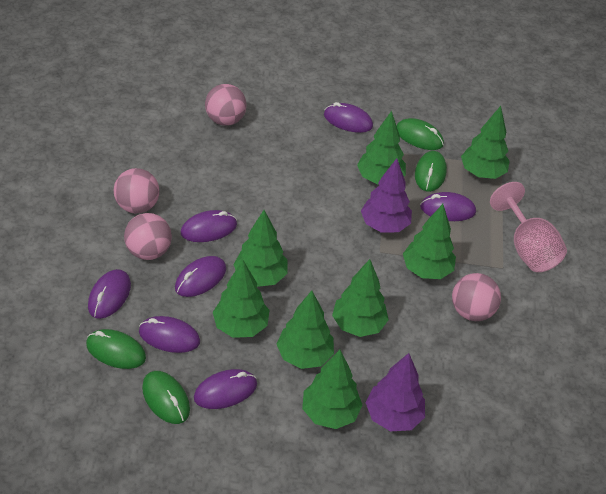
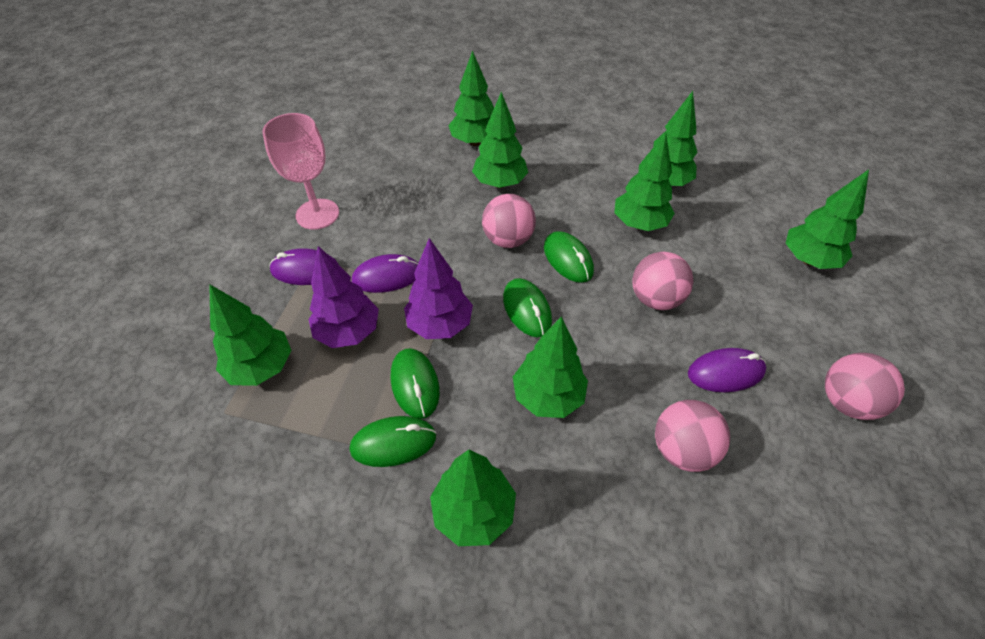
purple mouse: [88,269,131,319] [139,316,200,353] [175,256,226,297] [181,210,237,242] [194,369,257,409] [324,102,373,133] [420,192,476,221] = 7 -> [269,248,339,285] [352,254,418,293] [688,348,766,392] = 3

